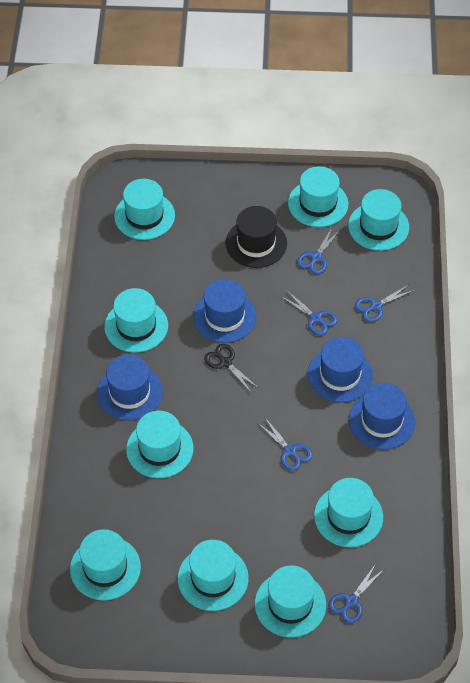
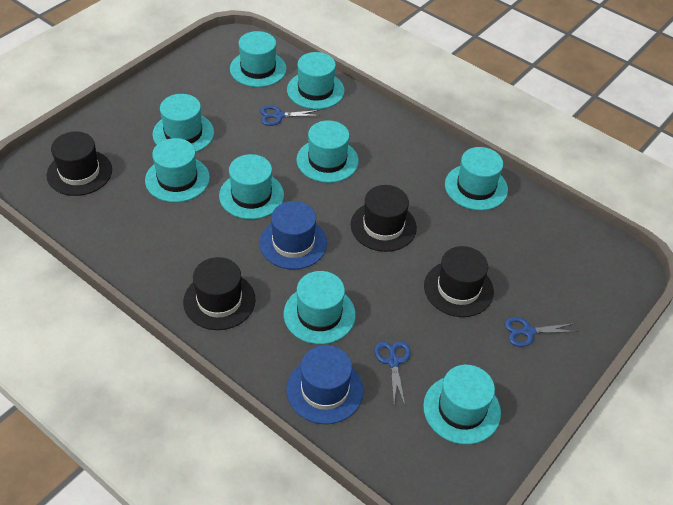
black hat: [225,206,287,268] = 1 -> [47,132,112,196] [183,257,256,330] [351,185,417,252] [424,246,494,317] = 4
black scissors: [204,344,259,393] = 1 -> none = 0
blue hat: [97,354,163,421] [193,279,257,343] [308,337,373,403] [349,383,415,450] = 4 -> [260,201,327,269] [287,345,363,424] = 2
blue scissors: [258,418,312,471] [280,291,337,335] [297,226,341,274] [328,564,384,623] [355,285,415,322] = 5 -> [260,105,320,126] [375,341,411,405] [504,317,578,347] = 3

